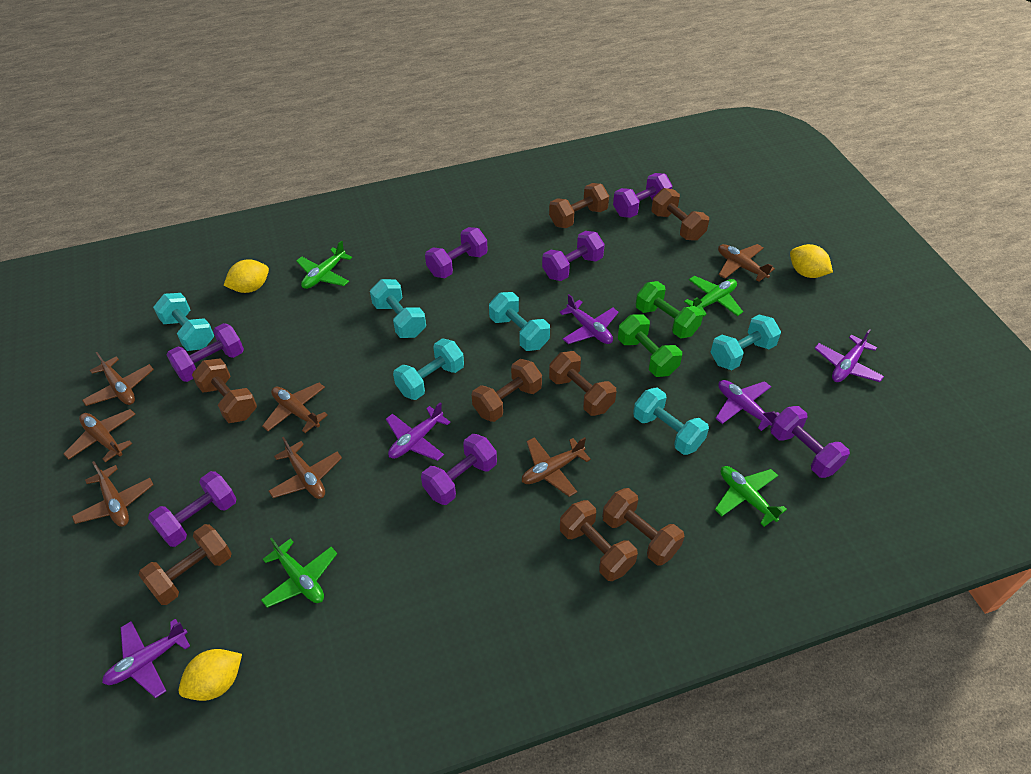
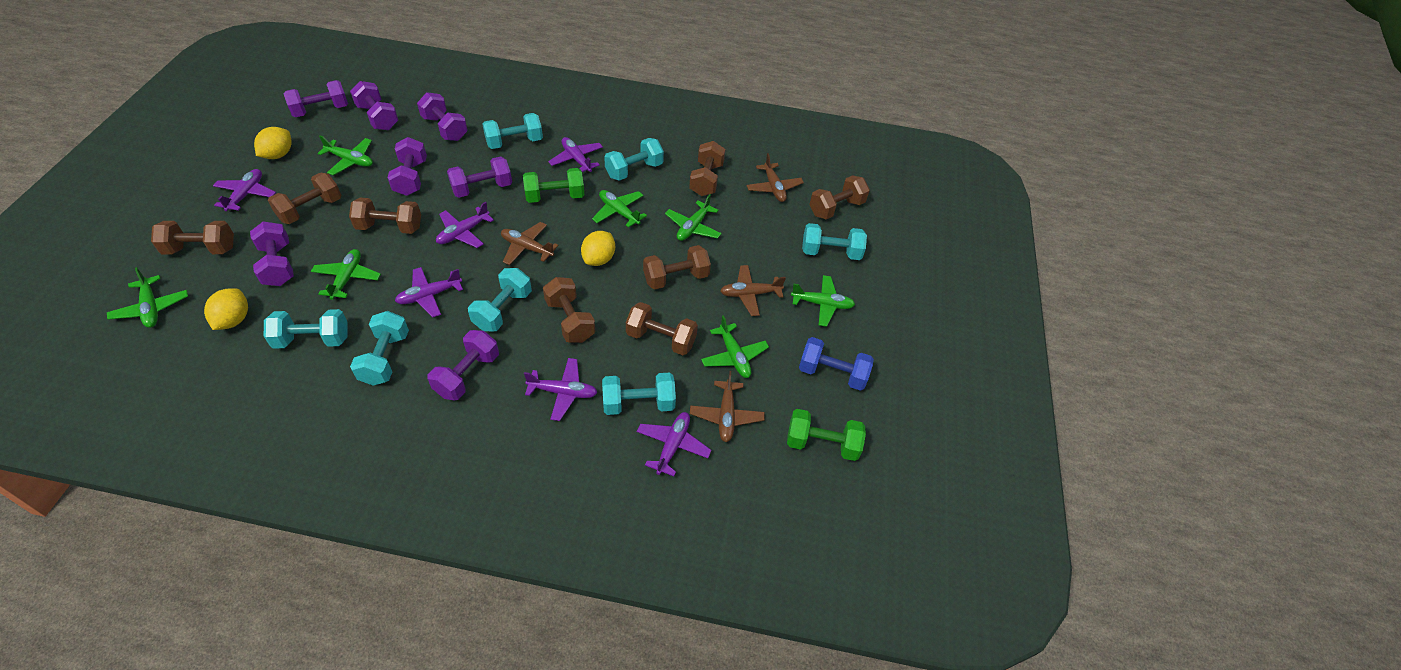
blue dumbbell: none = 0 -> [799,337,874,391] = 1
brown plane: [64,409,136,462] [72,461,153,527] [82,352,154,406] [262,383,328,433] [269,437,342,499] [522,437,591,497] [718,244,775,282] = 7 -> [501,222,559,265] [690,371,765,442] [720,265,786,316] [746,153,804,202] = 4
green plane: [261,537,337,608] [296,240,352,289] [684,276,743,317] [715,466,787,527] = 4 -> [107,267,188,328] [311,249,381,300] [318,135,373,175] [592,190,647,228] [665,194,722,241] [701,315,769,378] [791,275,855,327] = 7
purple plane: [102,619,190,698] [386,402,450,461] [560,294,619,344] [715,380,780,431] [814,329,884,382] = 5 -> [213,169,276,212] [395,267,463,318] [436,202,494,248] [524,358,598,421] [548,137,603,173] [636,412,712,476] = 6
turquoise dumbbell: [153,293,214,351] [370,279,426,338] [393,338,464,400] [489,292,550,351] [633,387,709,455] [710,315,781,370] = 6 -> [264,309,348,349] [350,311,409,386] [468,268,532,332] [482,113,543,149] [602,372,676,415] [604,138,664,181] [802,223,867,260] = 7

